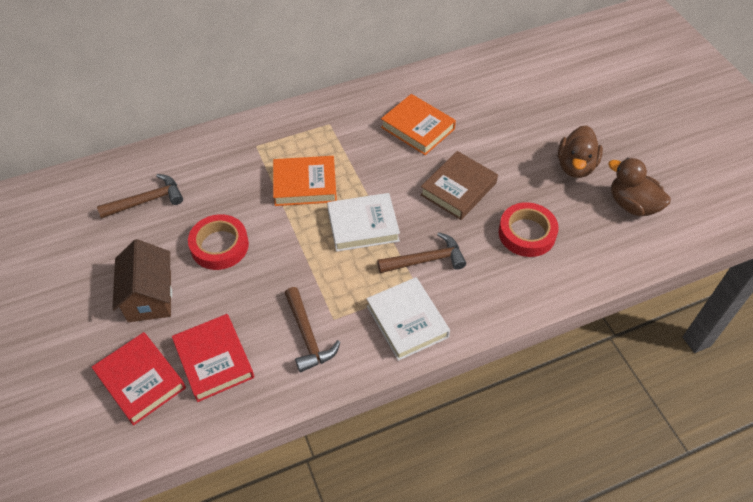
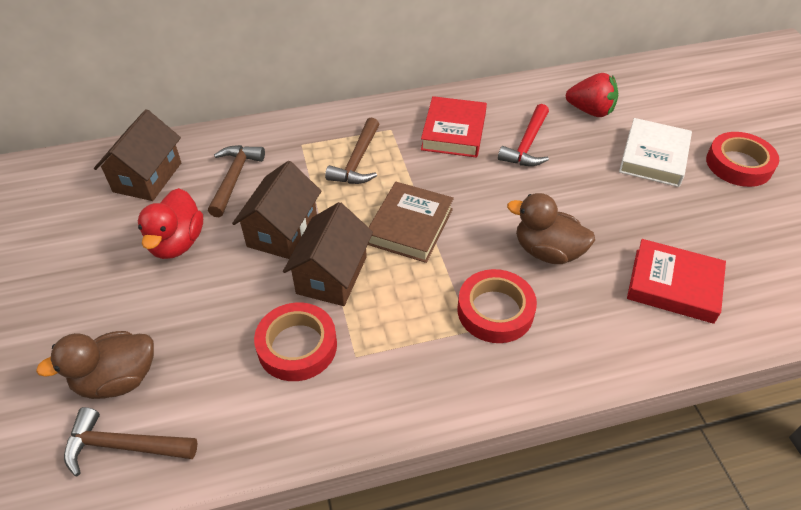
brown house: [112,239,172,322] = 1 -> [94,109,181,201] [232,161,321,259] [283,202,373,306] = 3
orange book: [273,156,337,206] [381,94,456,155] = 2 -> none = 0
red duck: none = 0 -> [138,188,203,259] = 1
red hammer: none = 0 -> [498,104,549,166] = 1
red strawberry: none = 0 -> [566,73,618,117] = 1
red tape: [188,214,249,270] [499,202,559,257] = 2 -> [254,302,337,381] [458,269,537,343] [706,132,779,187] = 3
white book: [327,193,400,252] [366,277,450,361] = 2 -> [619,118,692,187] = 1

